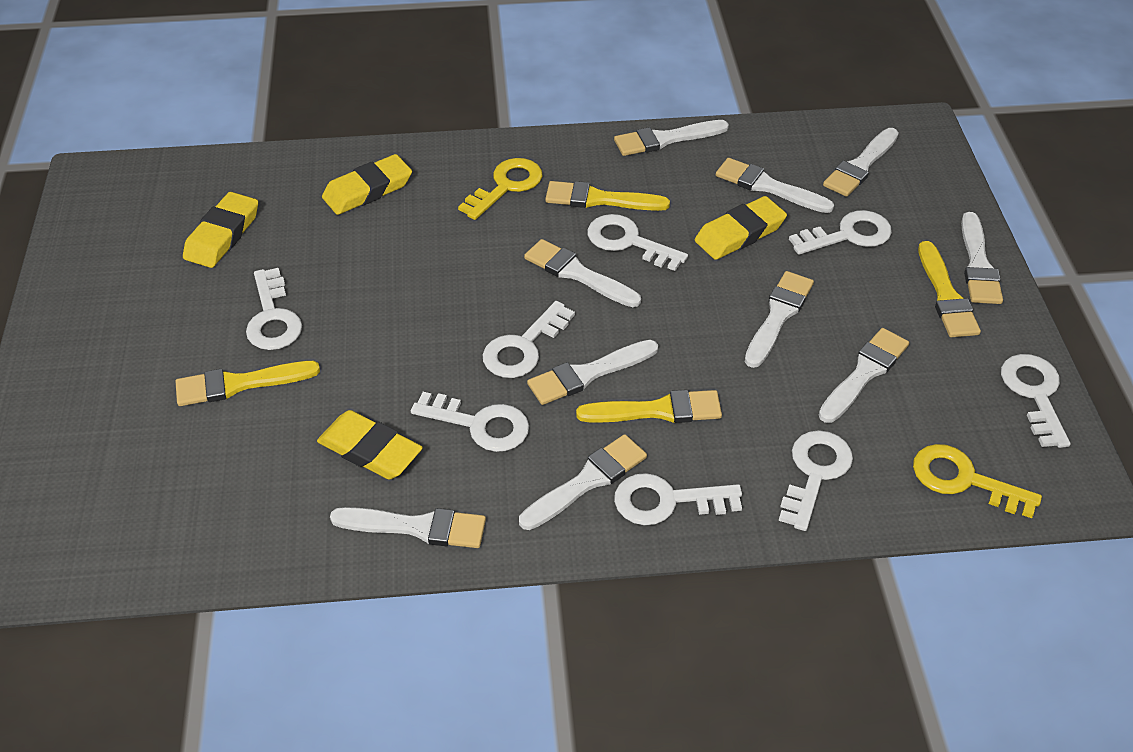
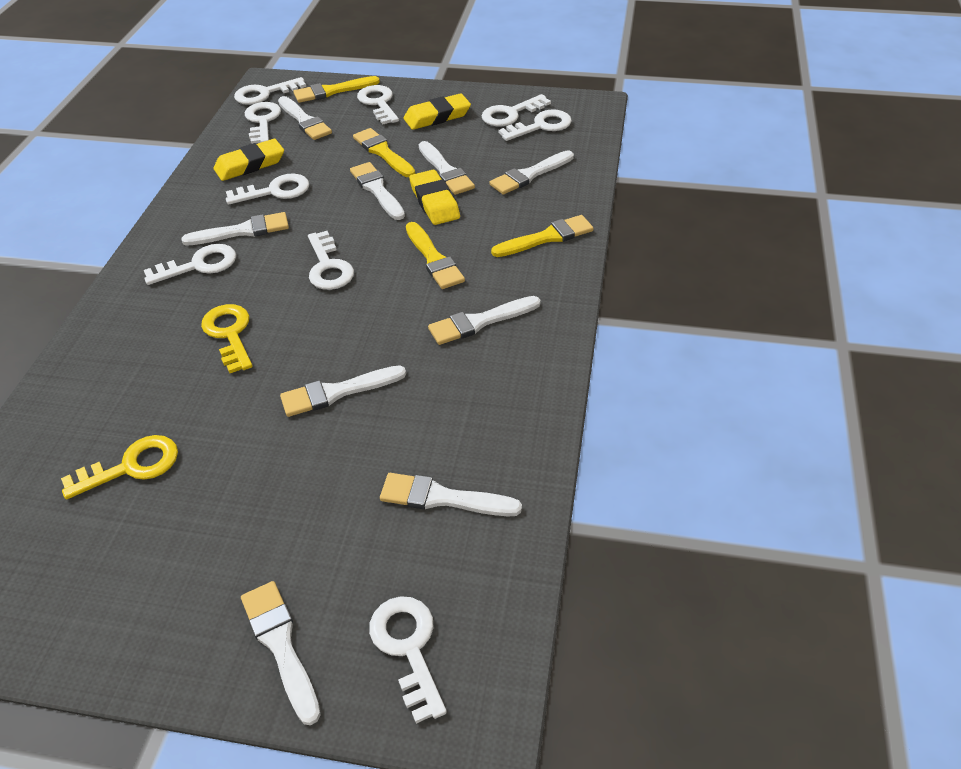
white brush: [330,507,486,548] [519,434,647,530] [524,239,641,307] [527,340,658,405] [614,120,729,156] [716,158,834,213] [745,271,814,368] [818,328,909,423] [823,128,899,197] [961,212,1003,304] = 10 -> [181,212,289,245] [241,581,321,725] [278,96,332,140] [280,365,406,417] [350,162,405,220] [380,473,522,517] [419,141,475,195] [428,296,540,345] [489,150,574,195] = 9
white key: [246,268,302,350] [411,392,529,452] [483,301,575,378] [587,214,688,271] [614,473,742,525] [779,430,853,531] [789,210,892,255] [1001,354,1071,448] = 8 -> [144,244,236,285] [226,174,309,205] [234,77,306,105] [245,102,281,144] [308,231,354,290] [357,85,399,125] [369,596,447,724] [481,94,551,126] [498,109,572,141] = 9
yellow eraser: [183,192,258,268] [317,410,423,479] [322,154,412,215] [695,196,787,260] = 4 -> [214,139,284,181] [404,93,471,130] [409,170,460,225] = 3

